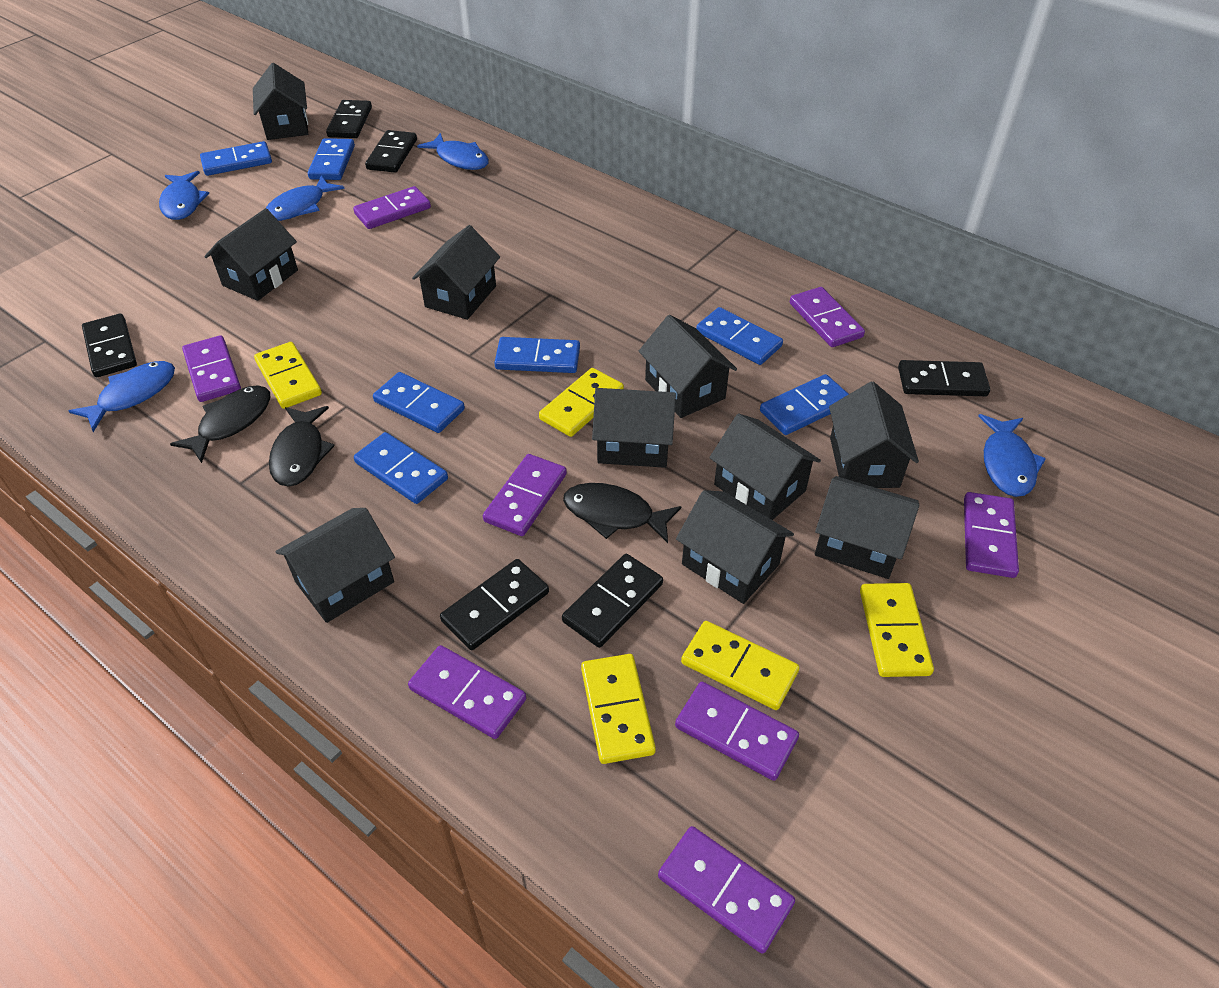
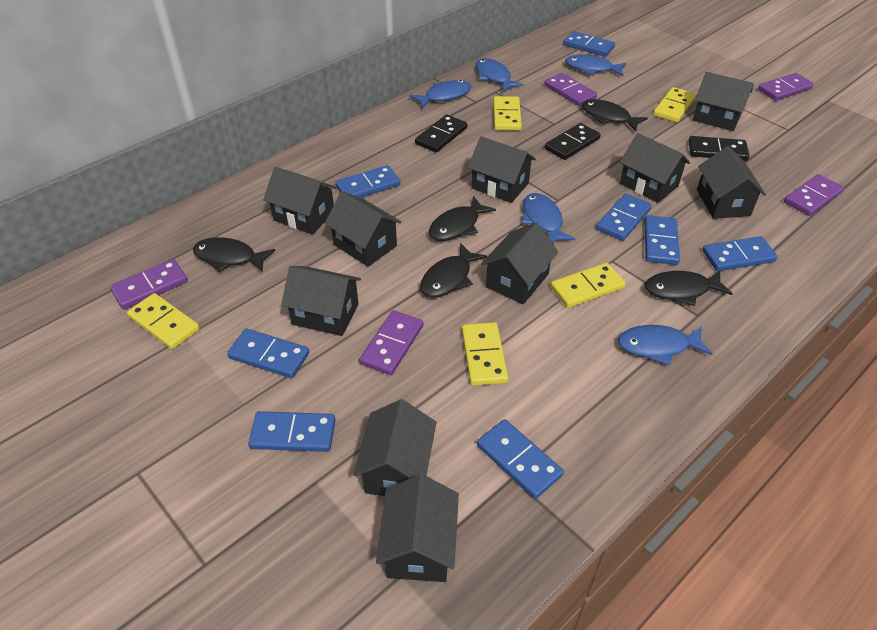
black domino: [82,314,137,377] [326,100,372,138] [365,130,417,173] [440,559,549,650] [562,554,663,648] [898,360,990,396] = 6 -> [415,115,467,152] [544,123,601,160] [688,136,750,161] = 3
black fish: [170,385,271,463] [269,406,335,487] [563,483,681,543] = 3 -> [193,237,275,272] [420,243,487,298] [429,196,496,241] [582,99,648,131] [645,270,733,306] = 5
blue domino: [200,141,272,176] [308,138,355,180] [354,432,448,504] [373,372,465,433] [494,337,580,373] [696,307,783,365] [760,374,849,435] = 7 -> [227,328,309,378] [248,411,335,452] [336,165,400,198] [477,419,564,499] [563,31,615,57] [596,193,652,241] [644,215,680,265] [702,236,778,271] = 8
purple domino: [182,335,241,402] [353,186,431,229] [408,645,526,739] [483,454,567,536] [658,826,795,954] [675,682,799,781] [790,287,865,347] [964,492,1019,578] = 8 -> [110,259,188,310] [359,310,423,375] [545,73,597,106] [758,73,814,101] [784,174,844,216] = 5

